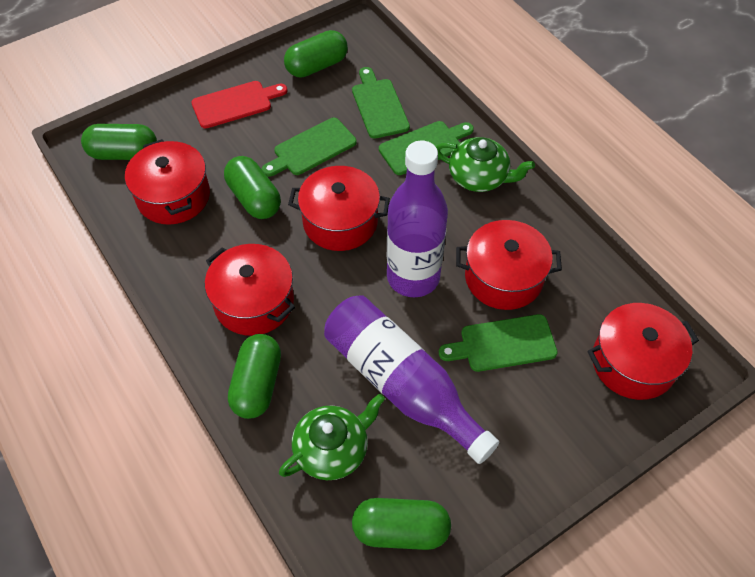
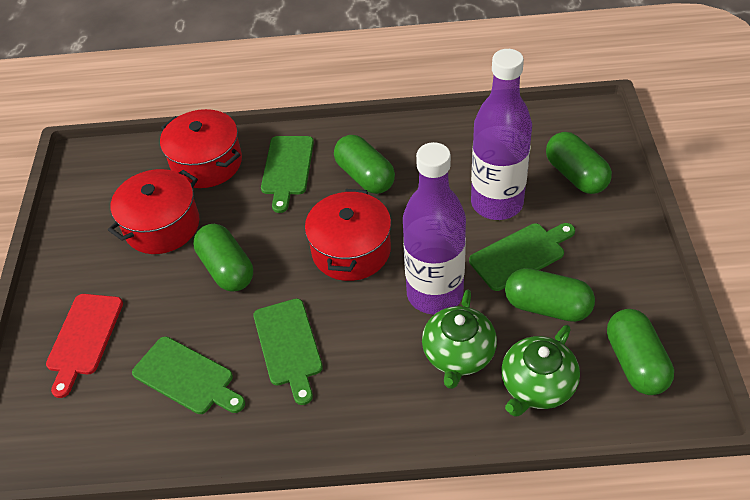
red pot: [125,139,210,225] [205,244,295,336] [288,166,390,251] [456,220,562,310] [587,303,699,400] = 5 -> [108,169,199,254] [160,109,242,188] [305,189,391,281] = 3

